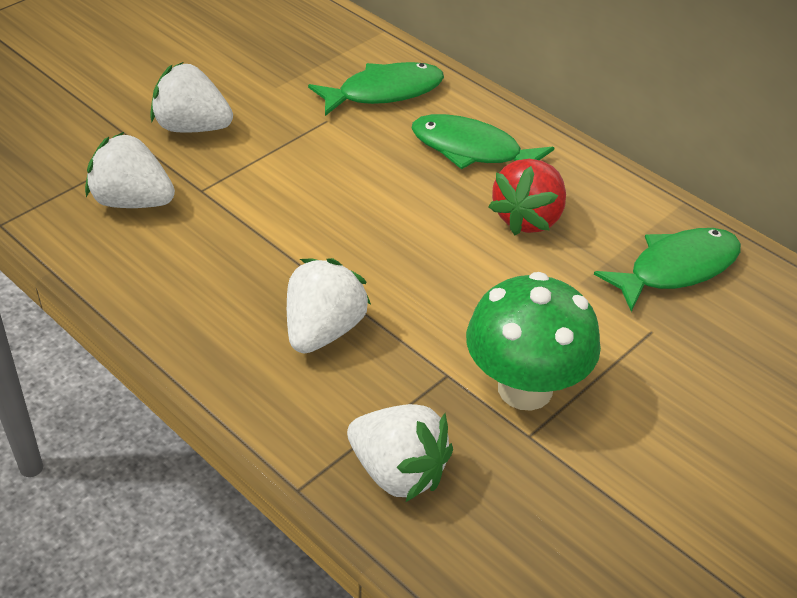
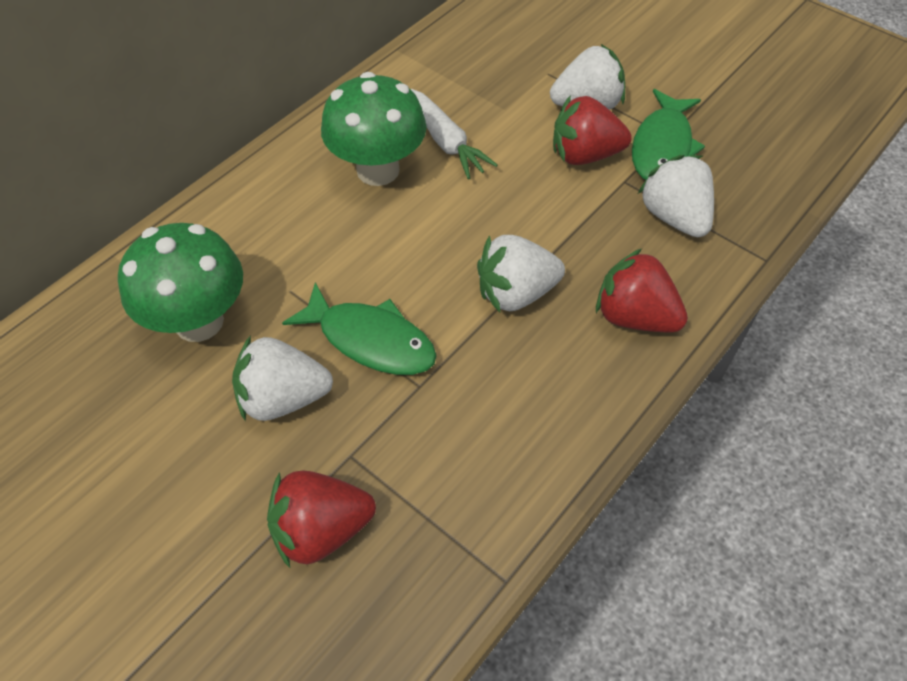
green fish: [308,62,444,116] [411,114,554,169] [594,228,741,312] = 3 -> [282,282,437,375] [632,89,705,180] = 2
green mushroom: [466,272,601,411] = 1 -> [118,223,243,342] [321,72,427,186] = 2
red strawberry: [489,159,566,236] = 1 -> [267,470,376,568] [553,95,632,165] [596,249,688,332] = 3
white carrot: none = 0 -> [411,89,498,179] = 1

